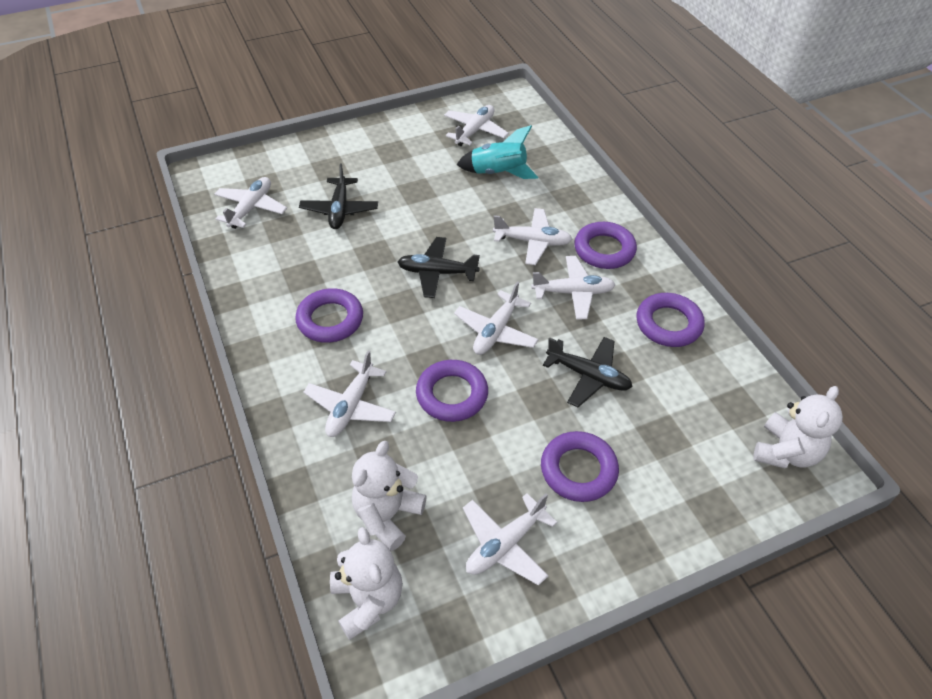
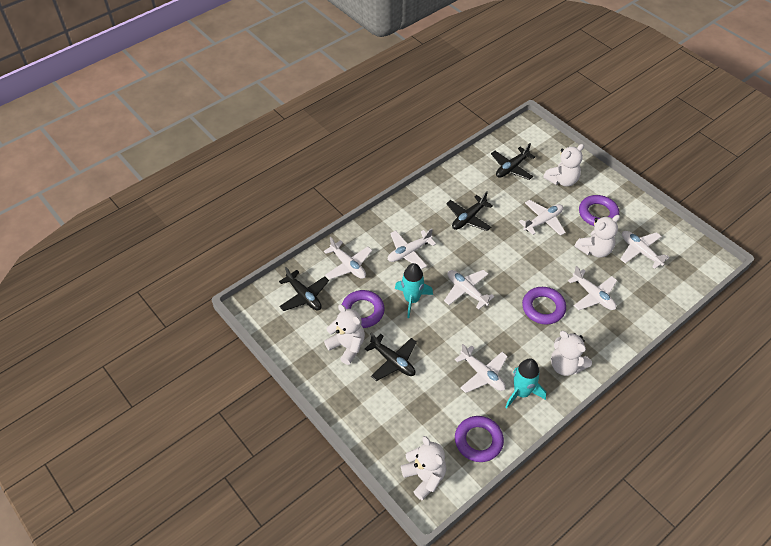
black plane: [299,163,378,229] [397,237,480,298] [543,337,632,407] = 3 -> [279,267,329,311] [365,333,417,381] [446,191,493,231] [491,143,535,180] = 4
purple ring: [295,288,363,343] [416,360,488,422] [541,431,619,502] [574,222,637,269] [637,293,705,347] = 5 -> [342,290,385,328] [455,416,504,462] [522,287,566,325] [579,195,619,226] = 4
turquoise rocket: [456,125,538,179] = 1 -> [395,263,433,318] [505,358,546,408] = 2
white teddy bear: [330,527,403,640] [352,441,427,551] [753,386,843,469] = 3 -> [324,304,365,365] [401,436,446,500] [543,144,584,187] [551,331,592,376] [574,215,620,258] = 5

